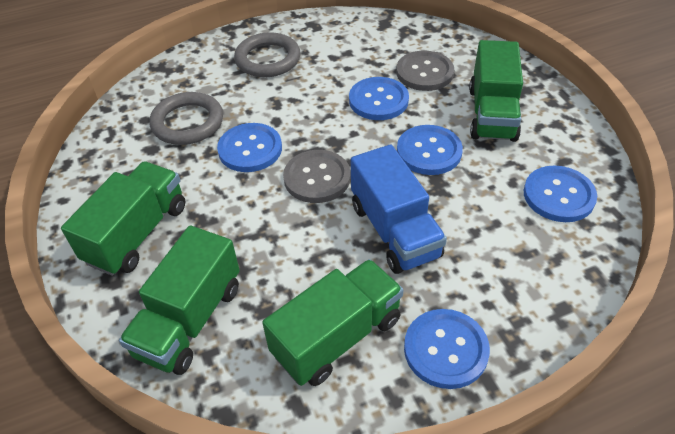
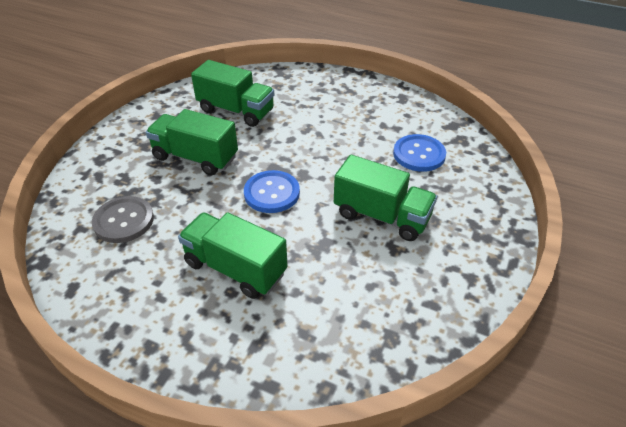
blue button: [217,123,282,172] [349,77,409,120] [397,125,463,175] [404,309,490,389] [524,166,597,222] = 5 -> [244,170,300,213] [393,134,446,172] = 2
blue truck: [351,144,447,274] = 1 -> none = 0
grey button: [283,150,350,203] [396,51,454,91] = 2 -> [92,196,154,243] = 1
grey ring: [149,92,223,145] [234,33,301,77] = 2 -> none = 0

